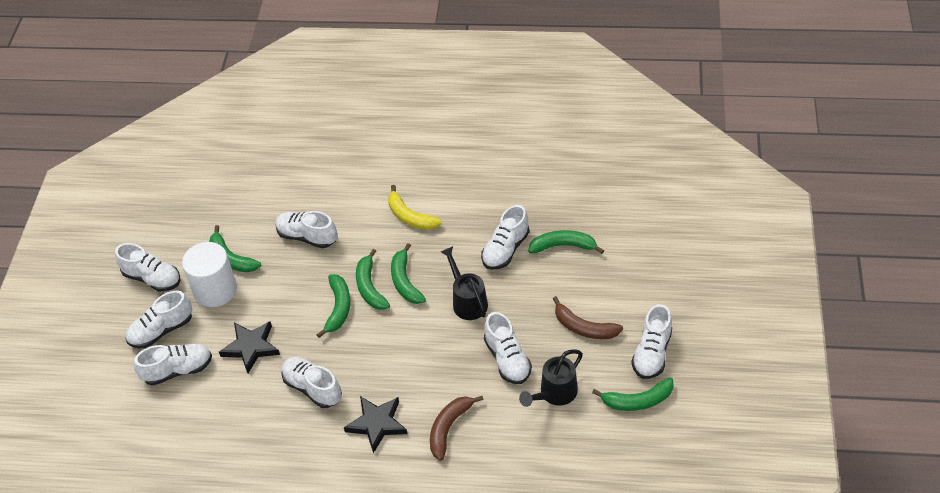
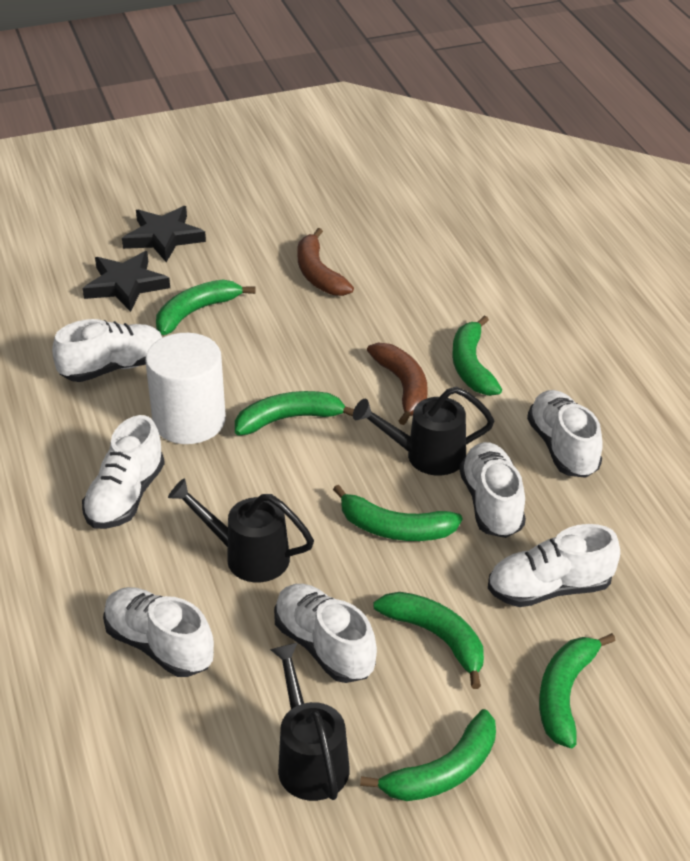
black watering can: [441,246,488,320] [519,349,583,407] = 2 -> [168,478,314,582] [270,643,350,801] [353,387,494,475] = 3
green banana: [209,225,261,272] [317,274,350,338] [356,249,390,310] [391,243,426,304] [528,230,604,254] [592,378,674,411] = 6 -> [156,280,256,335] [235,391,354,435] [333,485,463,541] [360,709,496,801] [373,592,484,689] [452,315,502,396] [539,633,616,748] = 7
white shoe: [115,243,180,292] [126,290,192,348] [134,344,212,386] [275,211,337,248] [281,357,342,408] [481,205,529,270] [484,312,532,384] [631,304,672,379] = 8 -> [52,319,163,382] [82,415,165,529] [103,587,214,677] [274,584,377,683] [460,442,526,538] [488,524,620,607] [527,390,603,478] = 7
yellow banana: [388,185,442,230] = 1 -> none = 0

